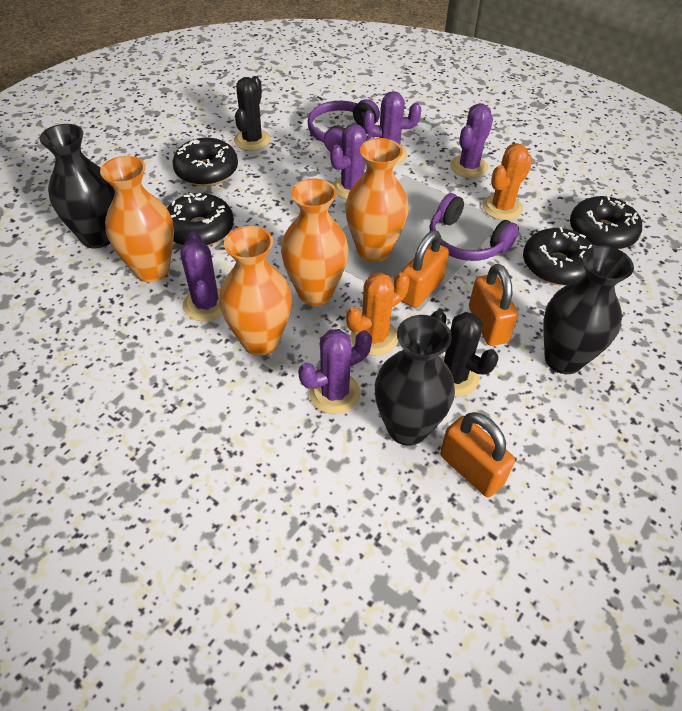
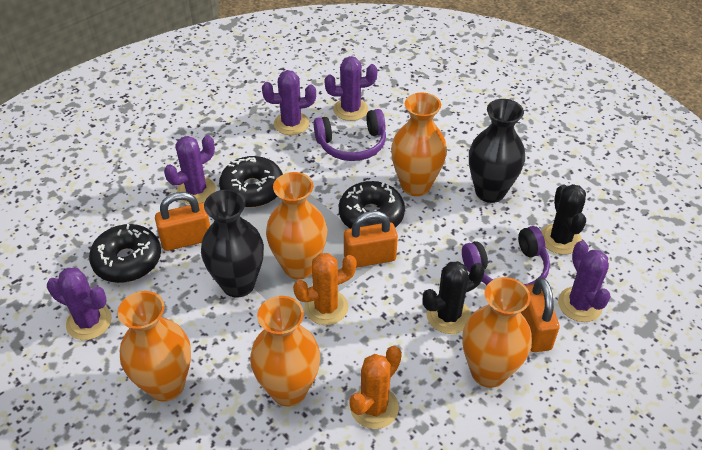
black donut: [167,193,234,246] [172,138,238,186] [523,227,594,286] [570,195,642,249] = 4 -> [89,224,161,283] [219,156,283,208] [339,181,405,229] = 3
black vase: [39,124,115,249] [375,315,455,446] [544,246,634,374] = 3 -> [201,189,264,298] [469,99,525,203] = 2
orange vase: [100,156,174,282] [219,226,292,356] [281,178,348,306] [345,138,409,262] = 4 -> [118,291,191,402] [250,296,320,406] [266,172,327,279] [391,92,447,196] [462,277,532,388] = 5

